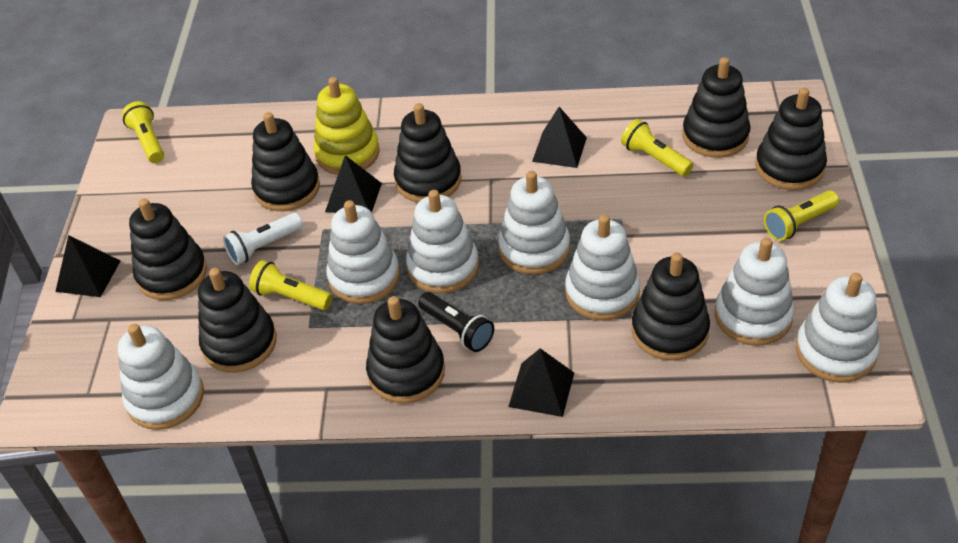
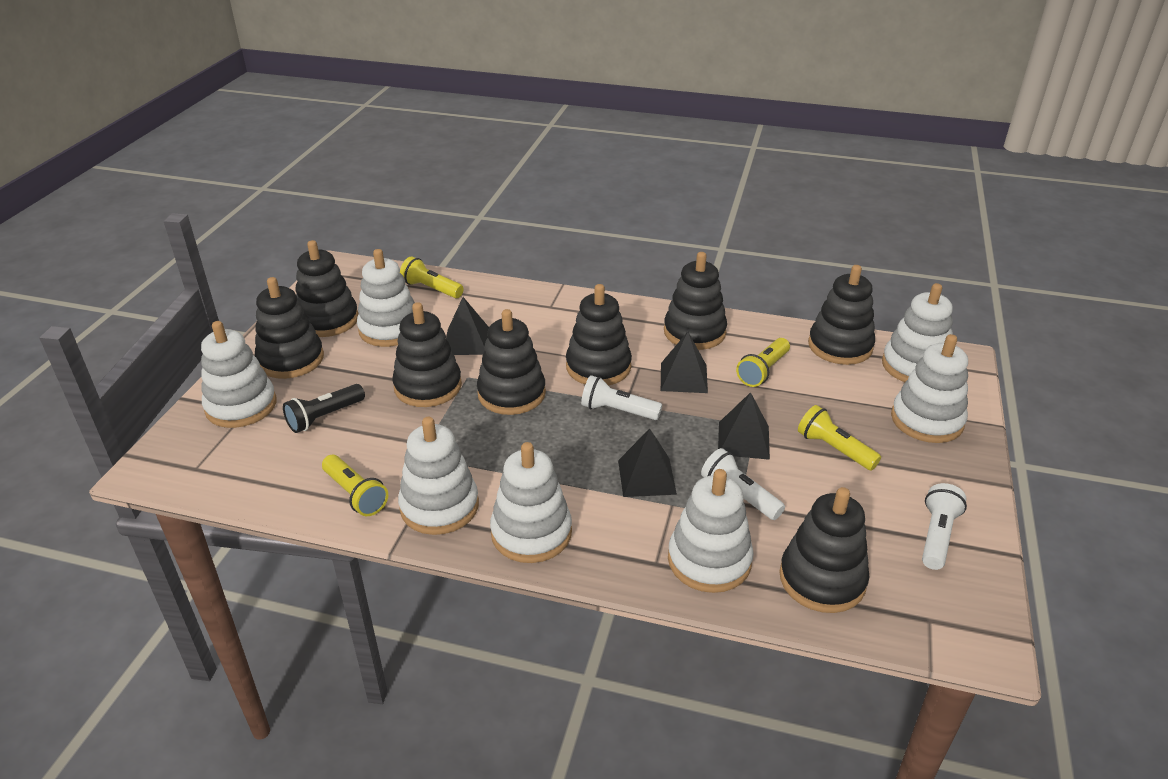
white flashlight: [223,213,303,265] = 1 -> [581,375,662,420] [701,448,785,520] [922,483,967,570] = 3
yellow stacking toy: [313,77,380,175] = 1 -> none = 0

